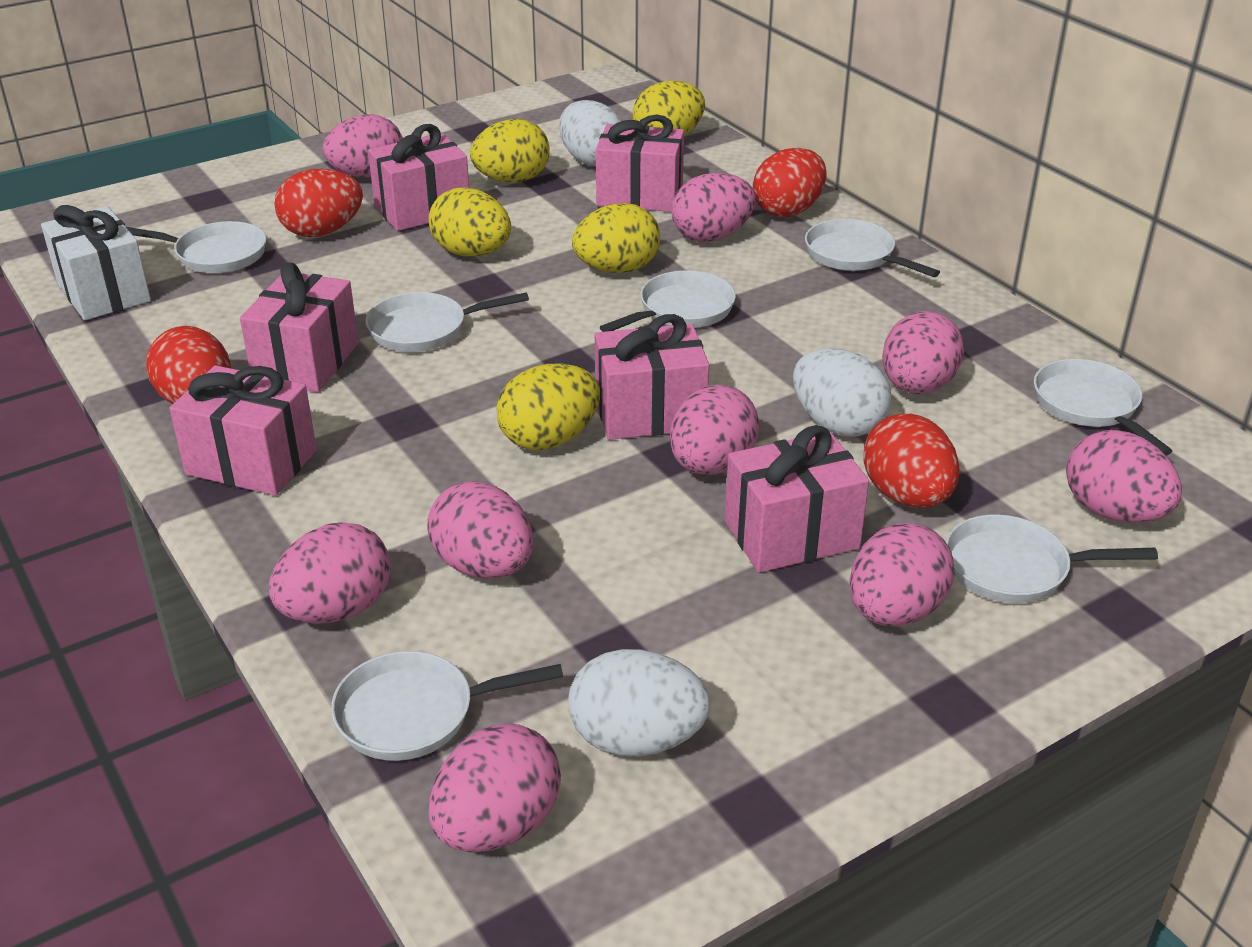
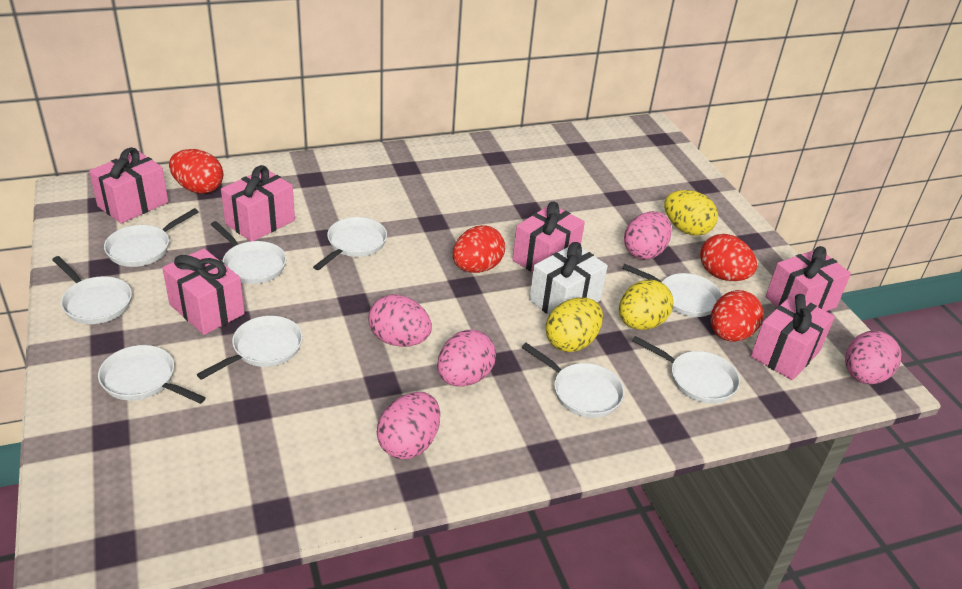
pink egg: [269,522,391,624] [323,114,403,178] [427,481,534,579] [429,723,561,852] [670,385,759,475] [672,173,756,242] [849,523,955,626] [882,311,964,394] [1066,430,1182,523] = 9 -> [368,294,432,347] [377,392,440,459] [437,330,496,387] [624,211,672,260] [845,331,901,384] = 5
white egg: [559,100,621,166] [568,649,711,757] [793,348,892,437] = 3 -> none = 0
white pan: [126,221,267,273] [331,651,563,761] [366,292,529,352] [600,271,736,332] [805,219,940,277] [946,514,1158,603] [1034,359,1172,456] = 7 -> [52,256,132,324] [98,345,206,404] [104,208,199,267] [197,316,303,380] [211,221,286,284] [313,217,387,270] [522,343,624,418] [622,264,722,317] [632,336,740,404] = 9
yellow egg: [428,187,511,256] [470,119,550,182] [497,363,600,451] [572,203,660,273] [632,81,705,136] = 5 -> [546,297,603,352] [619,280,673,330] [664,190,718,236] = 3

